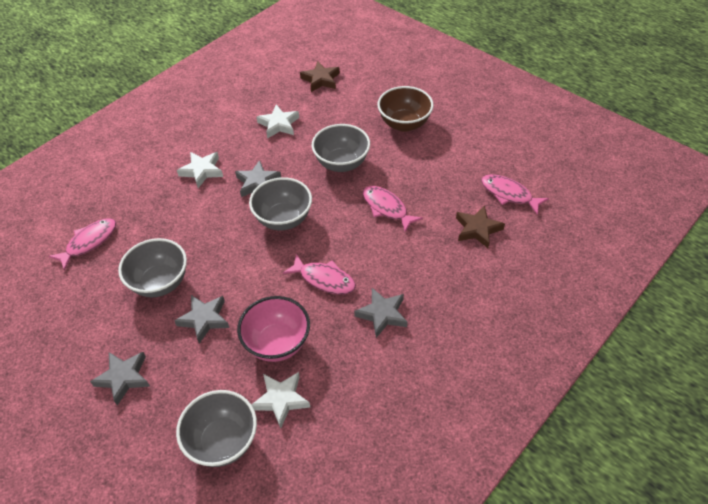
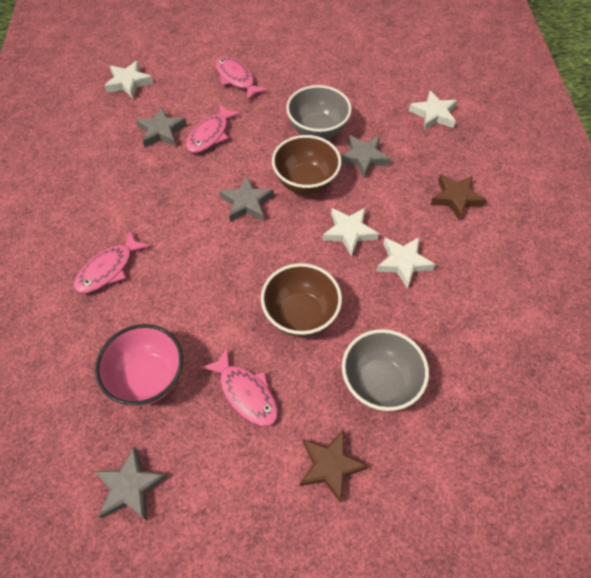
brown bowl: [377,86,434,132] = 1 -> [261,263,342,337] [272,135,341,194] = 2
grey bowl: [118,238,187,297] [176,390,257,467] [249,177,312,230] [312,124,370,172] = 4 -> [286,85,352,139] [342,329,429,411] = 2
white star: [177,152,223,188] [251,372,310,428] [257,104,299,139] = 3 -> [104,60,153,99] [322,208,379,257] [376,237,435,289] [409,90,457,130] = 4

